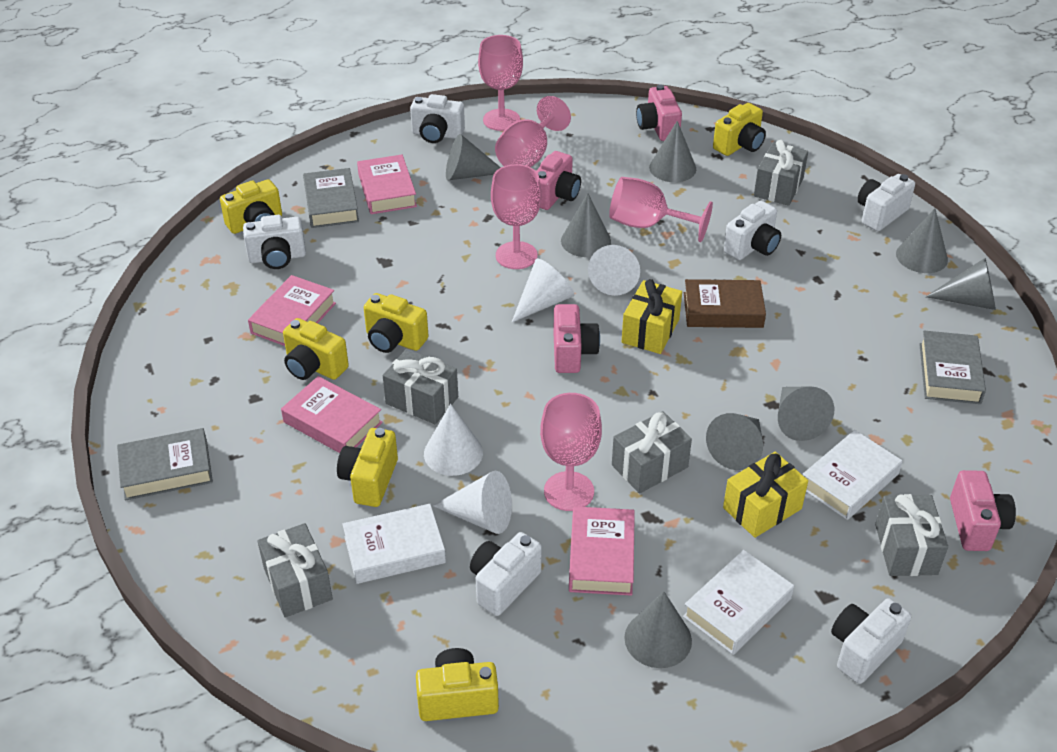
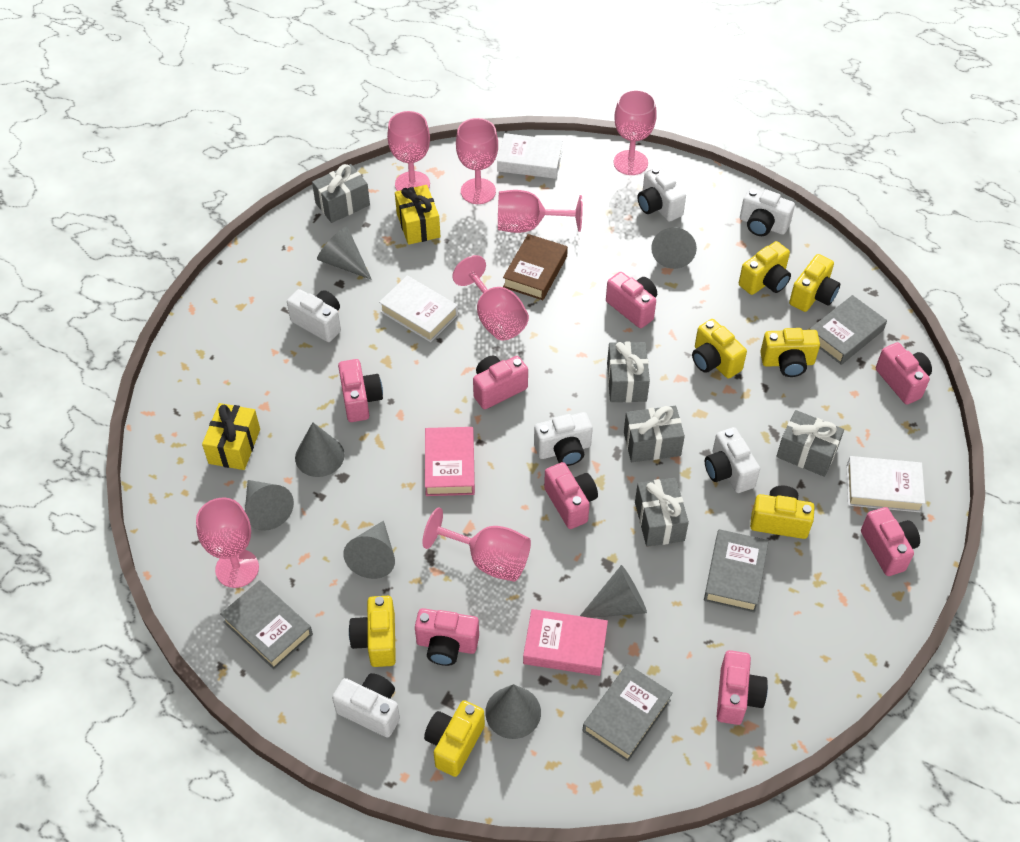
grey book: [117,428,213,501] [303,168,359,228] [919,331,986,404] = 3 -> [220,580,313,670] [582,664,673,762] [704,529,769,613] [810,295,887,365] = 4
grey cone: [446,134,501,181] [561,193,611,257] [624,592,692,668] [649,121,696,182] [706,413,763,470] [778,386,834,441] [896,209,948,273] [925,258,996,310] = 8 -> [245,480,294,531] [295,422,345,477] [317,227,372,280] [343,521,395,579] [485,684,541,739] [580,565,647,618] [651,227,697,269] = 7
pink book: [248,275,336,346] [281,376,383,453] [357,155,417,214] [569,506,635,596] = 4 -> [425,427,475,496] [523,609,608,676] = 2
pink camera: [536,151,581,210] [553,304,600,373] [636,85,682,141] [950,470,1016,551] = 4 -> [338,359,383,422] [415,608,479,666] [473,356,528,409] [544,462,598,529] [606,272,657,328] [716,650,768,725] [861,507,920,576] [876,342,932,405] = 8
pink goblet: [478,35,523,131] [491,164,542,269] [495,96,571,167] [540,393,602,511] [609,177,713,242] = 5 -> [196,498,259,588] [387,111,430,191] [423,508,531,582] [452,255,529,340] [456,118,498,204] [498,190,583,233] [614,90,657,175] = 7
white cone: [424,404,483,476] [433,471,512,534] [511,259,575,323] [588,245,640,296] = 4 -> none = 0
yellow camera: [220,179,282,234] [283,318,349,380] [337,428,398,507] [364,293,429,353] [416,648,499,721] [713,103,766,156] = 6 -> [349,596,396,667] [424,700,485,777] [692,319,747,379] [739,241,791,295] [750,486,815,539] [760,328,820,377] [789,254,840,312] = 7

